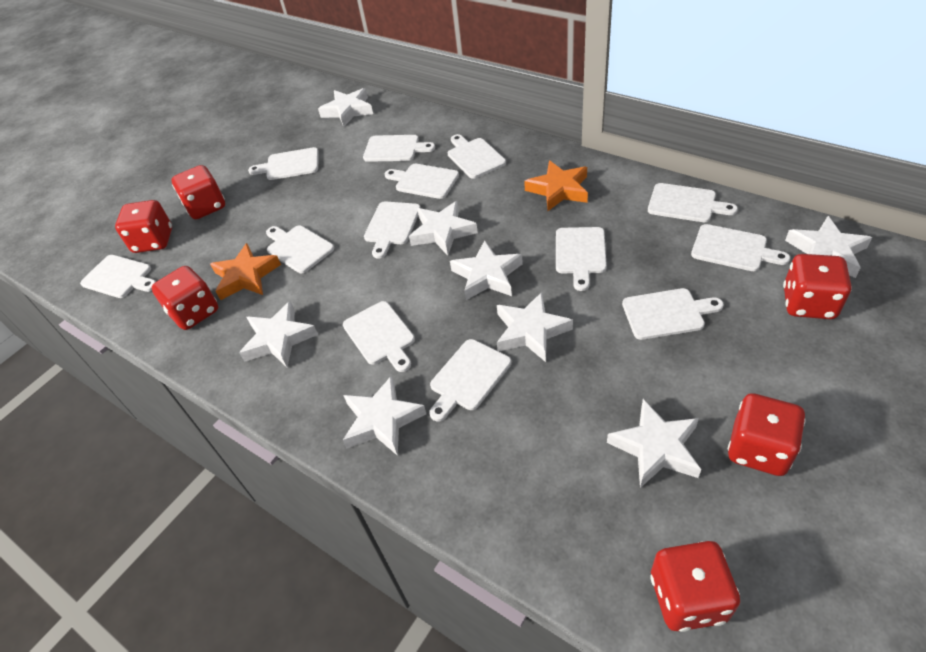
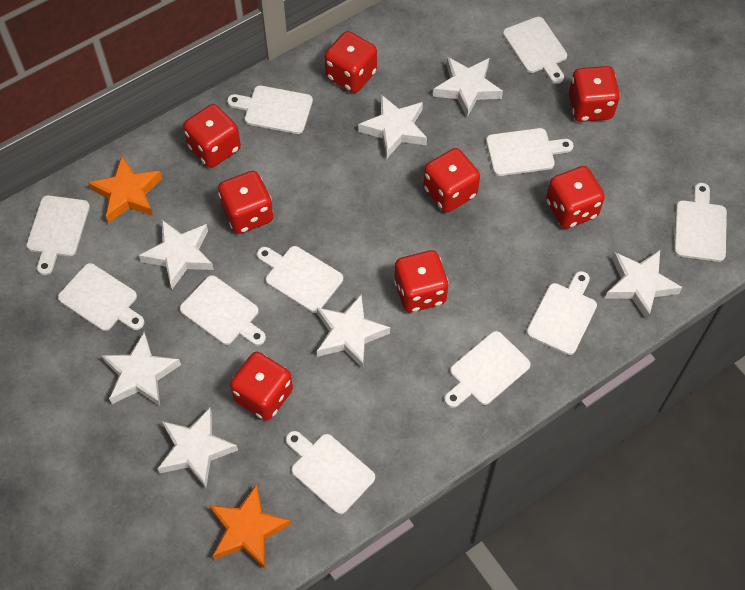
red dice: [115,200,172,253] [151,266,218,330] [172,165,225,219] [651,541,740,632] [728,393,806,476] [783,254,852,319] = 6 -> [183,104,241,168] [218,171,273,234] [230,352,293,420] [324,31,377,93] [394,250,449,312] [423,148,480,212] [546,166,605,229] [569,66,620,122] = 8
white cutting board: [80,255,156,298] [248,147,319,180] [266,226,334,273] [343,301,415,372] [363,135,435,162] [364,201,421,259] [385,164,459,199] [429,339,511,421] [448,134,506,179] [556,227,607,291] [622,288,724,340] [648,183,738,222] [691,224,790,271] = 13 -> [26,195,90,275] [58,263,144,331] [180,275,266,346] [227,85,313,134] [257,246,343,313] [286,431,375,514] [444,331,531,408] [486,128,573,176] [503,17,567,84] [527,271,597,355] [674,183,727,262] = 11
white star: [239,301,318,367] [318,88,373,127] [343,375,426,456] [409,201,478,256] [450,240,523,300] [497,292,573,362] [607,399,701,488] [785,216,872,278] = 8 -> [101,333,181,406] [139,220,214,289] [157,408,238,488] [317,295,390,369] [358,94,427,159] [433,57,503,118] [605,250,683,320] = 7

